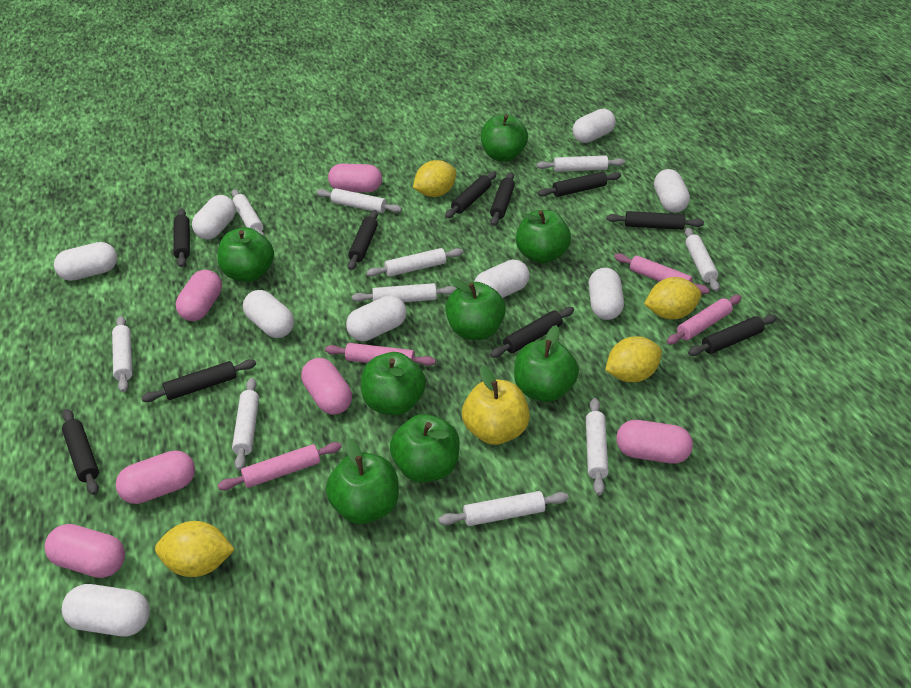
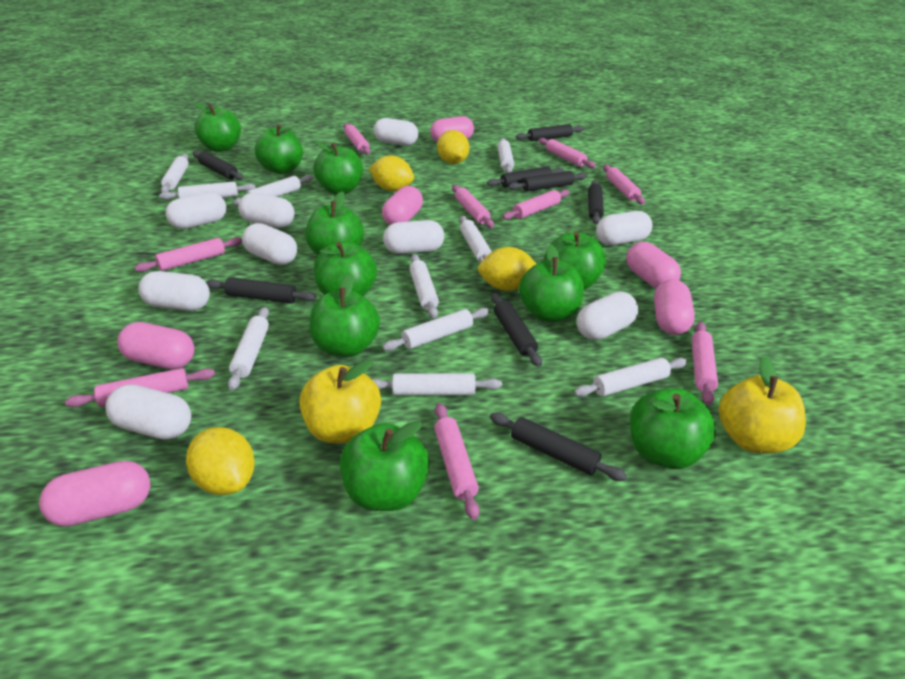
black rolling pin: [62,409,99,495] [141,359,256,402] [173,208,190,267] [348,210,378,270] [445,171,496,218] [490,172,515,226] [490,307,574,358] [538,172,621,197] [606,211,704,230] [688,315,777,356] = 10 -> [193,151,244,180] [206,277,316,303] [487,167,564,188] [490,413,627,481] [491,293,542,367] [508,171,587,192] [516,124,584,141] [588,180,604,224] = 8
green apple: [218,227,274,282] [326,438,399,524] [361,352,426,415] [390,414,460,483] [445,277,506,340] [481,114,528,161] [514,325,579,402] [516,210,571,264] = 8 -> [194,103,241,152] [255,124,303,174] [305,191,364,255] [310,273,380,357] [313,141,363,195] [314,241,377,296] [340,421,429,511] [519,244,584,322] [545,232,606,290] [630,388,716,469] = 10
pink rolling pin: [218,442,342,490] [325,343,436,366] [614,253,710,294] [667,295,741,344] = 4 -> [65,368,215,407] [135,237,242,272] [344,123,371,155] [434,403,480,520] [452,185,494,228] [502,189,569,220] [539,138,596,168] [603,164,645,205] [691,322,718,405] = 9
yellow apple: [462,365,530,445] = 1 -> [299,359,381,444] [719,357,806,453] = 2

